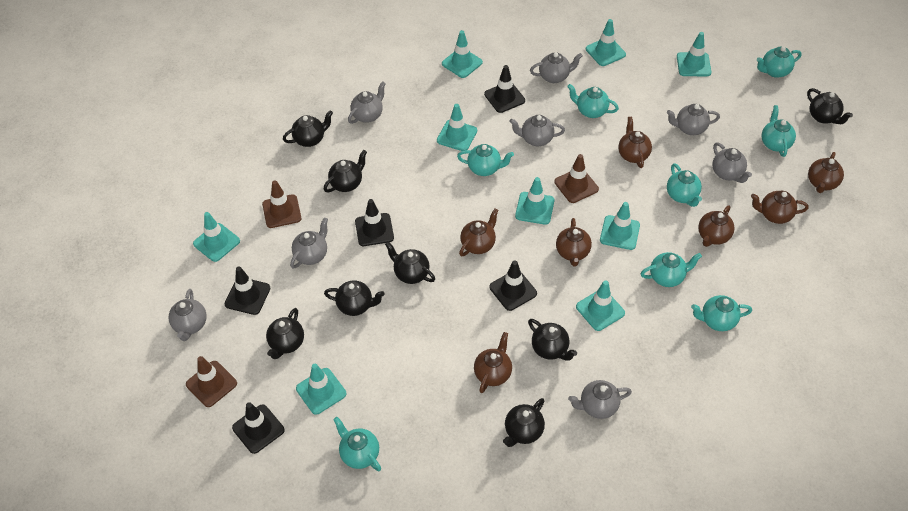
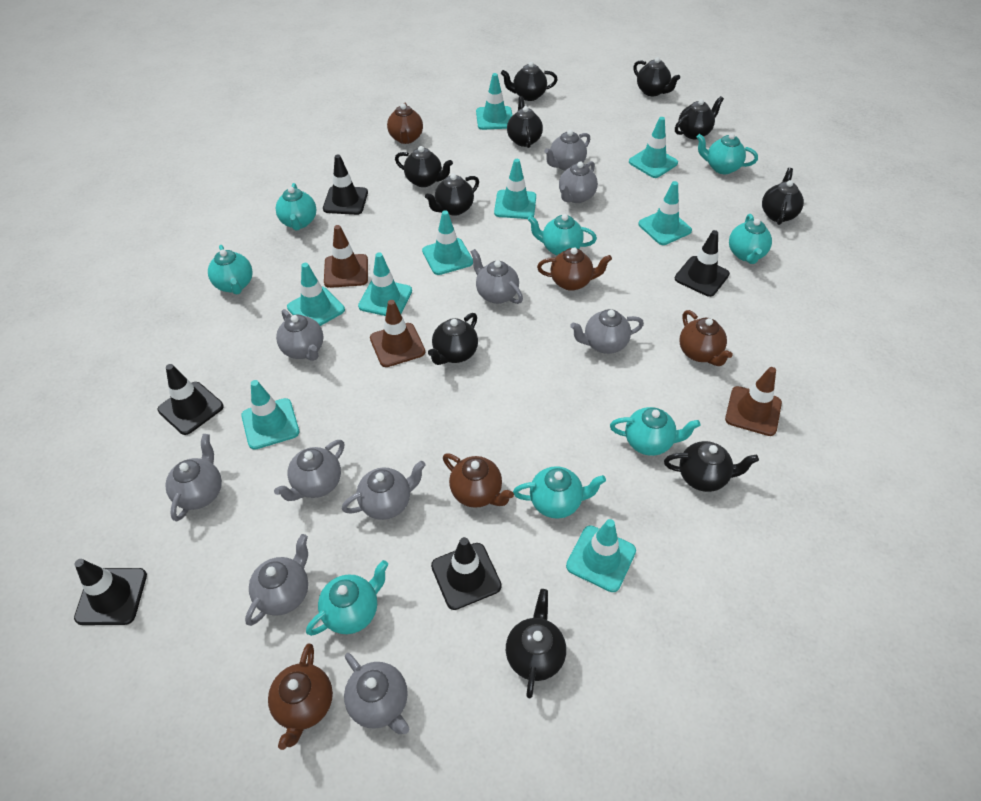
black teapot: [266,308,304,359] [283,110,333,147] [324,150,367,193] [324,281,384,316] [385,242,435,284] [503,398,545,447] [528,319,577,360] [807,88,853,124] = 8 -> [395,146,453,187] [425,174,479,216] [428,313,478,365] [501,62,558,101] [506,589,566,698] [507,96,543,148] [633,57,680,96] [664,441,759,492] [675,96,724,139] [762,168,804,225] = 10
brown teapot: [459,208,499,256] [474,332,512,393] [556,218,592,266] [618,116,652,168] [698,205,735,247] [751,191,809,224] [808,152,844,193] = 7 -> [268,644,333,750] [387,103,423,144] [443,453,514,508] [537,247,612,291] [680,310,733,366] = 5
grey teapot: [169,289,207,341] [290,217,328,268] [348,81,386,124] [509,115,565,146] [530,52,583,83] [568,380,632,419] [667,104,720,135] [712,143,752,183] = 8 -> [165,434,222,521] [245,534,308,626] [274,440,344,501] [276,309,323,361] [342,461,426,520] [344,653,410,734] [471,249,523,304] [544,130,590,171] [559,161,598,203] [570,309,644,354] = 10

